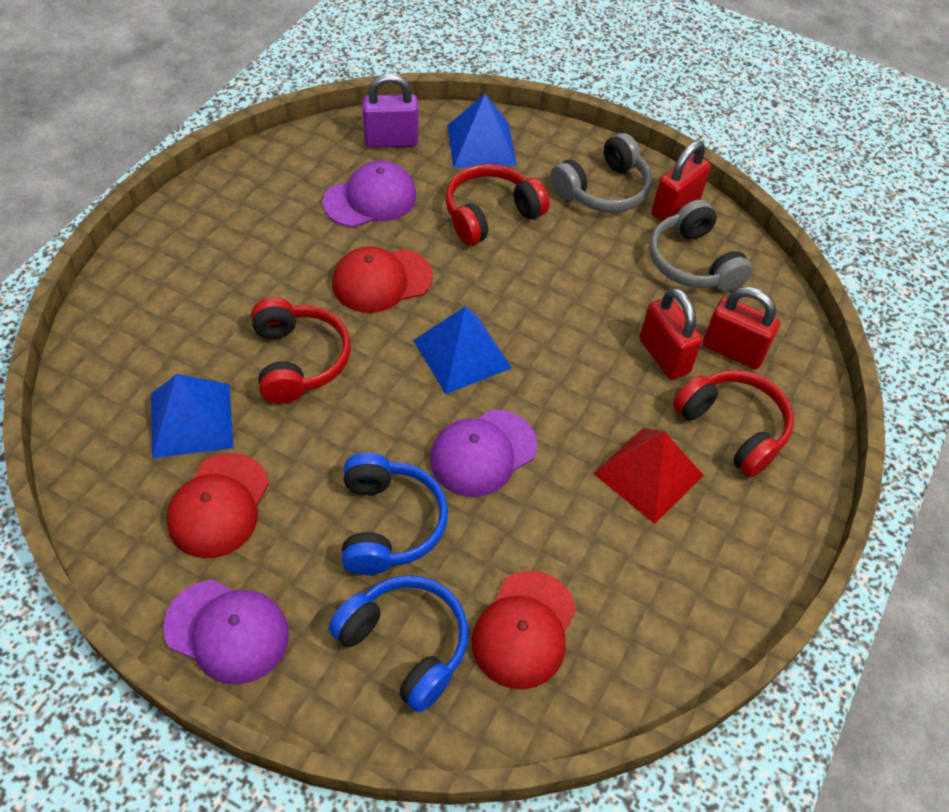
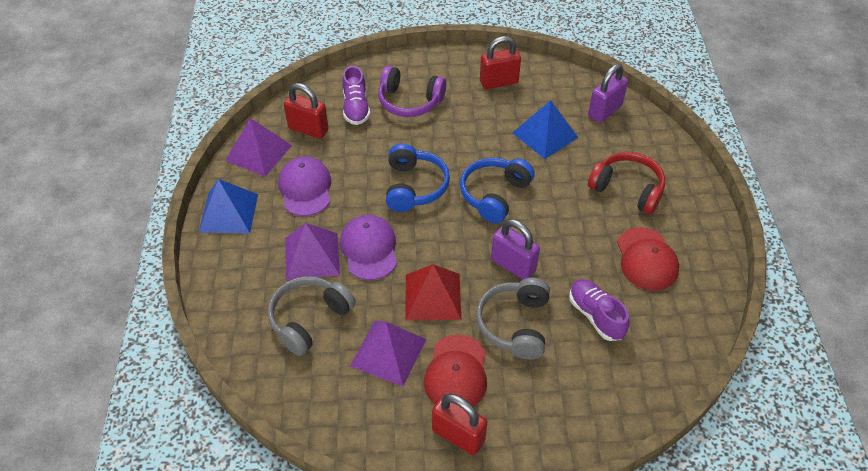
blue pyramid: [151,374,233,458] [413,307,512,394] [447,94,517,168] = 3 -> [198,179,258,234] [512,100,579,159] = 2
purple cap: [163,580,289,684] [323,161,417,227] [430,410,537,497] = 3 -> [278,157,331,216] [340,215,397,280] = 2
purple headphones: none = 0 -> [378,66,446,117] = 1
purple padlock: [362,73,419,148] = 1 -> [491,219,540,279] [588,64,628,123] = 2
purple pyramid: none = 0 -> [225,118,292,177] [285,223,340,281] [350,320,426,386] = 3
purple shoe: none = 0 -> [343,66,370,125] [569,279,630,341] = 2
red cap: [166,453,269,558] [332,246,433,313] [472,571,576,689] = 3 -> [424,335,487,407] [617,227,679,290] = 2
red headphones: [251,298,351,404] [445,164,549,245] [673,370,794,478] = 3 -> [588,152,665,215] = 1

